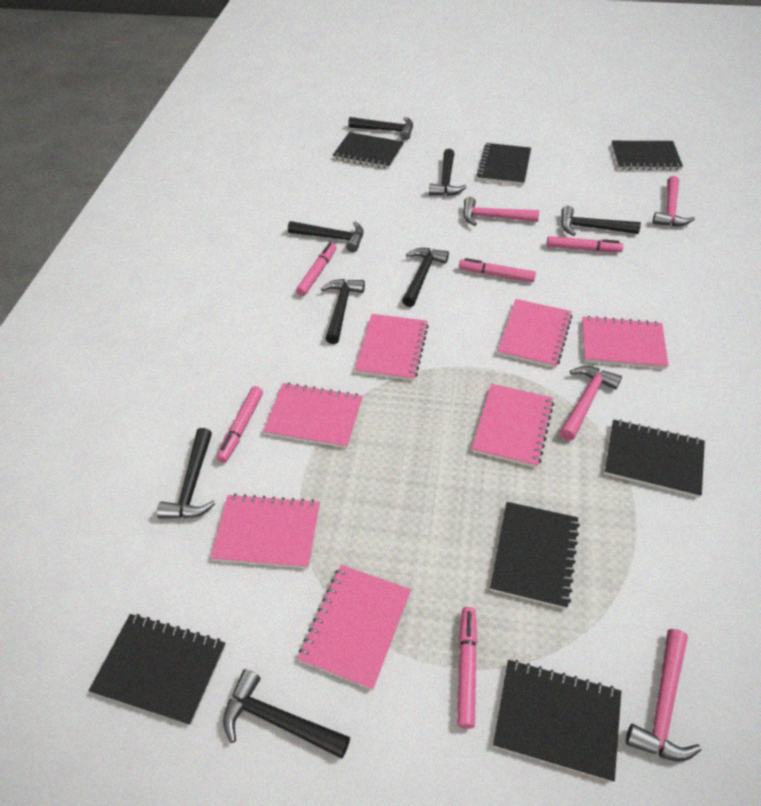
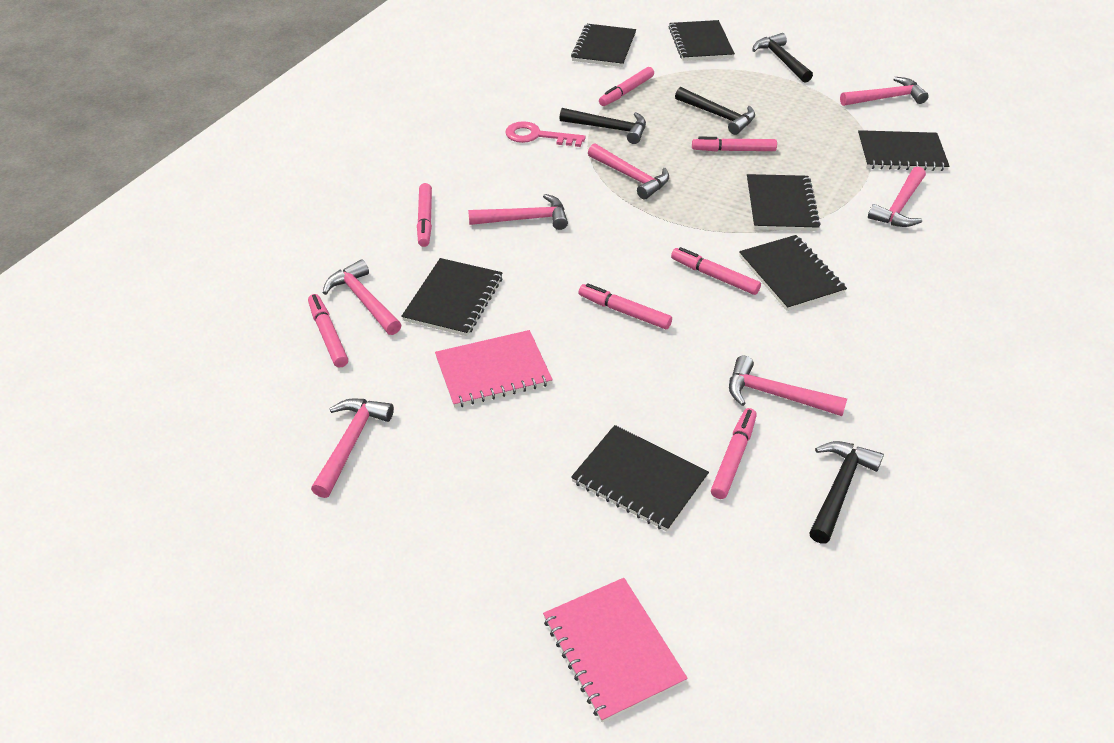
black hammer: [157,428,215,519] [223,669,350,758] [288,221,364,252] [321,279,365,344] [348,117,413,140] [402,248,449,307] [429,149,467,196] [561,206,641,236] = 8 -> [559,108,646,144] [675,87,755,135] [752,33,813,83] [809,441,884,544] = 4
pink hammer: [463,197,539,226] [560,366,622,441] [626,629,702,761] [652,176,695,226] = 4 -> [311,399,394,498] [323,259,402,335] [468,194,568,230] [588,143,669,200] [729,356,847,416] [840,77,929,106] [868,167,926,227] = 7
pink key: none = 0 -> [505,121,586,147] = 1
pink marker: [217,386,263,463] [296,243,336,296] [457,607,477,729] [459,258,536,282] [546,236,623,252] = 5 -> [308,294,348,368] [417,183,432,247] [578,283,672,329] [599,67,654,106] [671,247,761,295] [692,137,777,152] [711,408,757,499] = 7
pink notebook: [211,494,320,568] [263,383,363,448] [298,565,411,690] [355,314,429,381] [472,384,554,468] [498,299,572,368] [582,316,669,369] = 7 -> [435,330,553,408] [543,578,688,722] = 2

